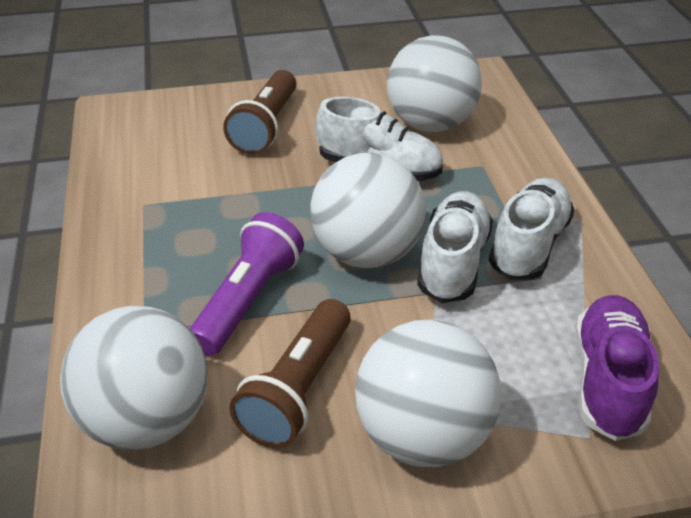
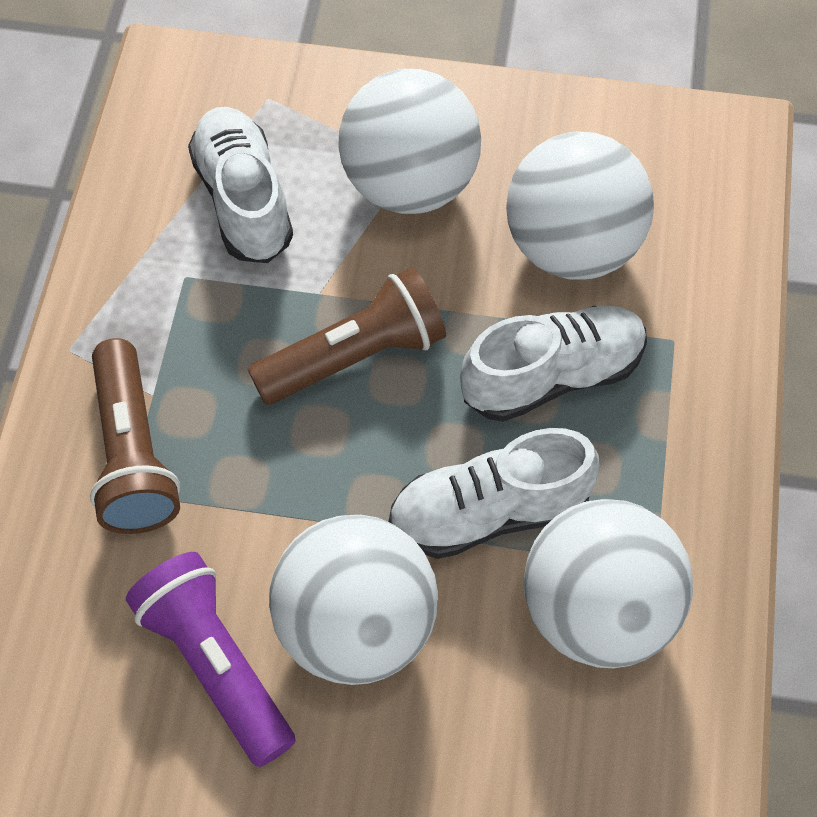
purple shoe: [575,295,659,441] = 1 -> none = 0

